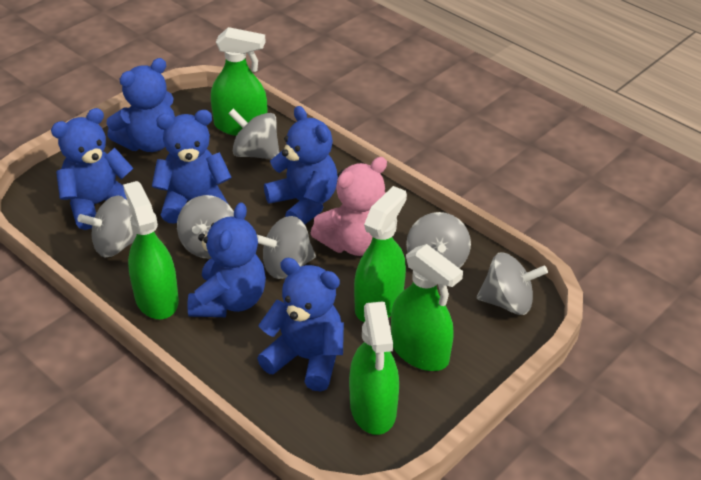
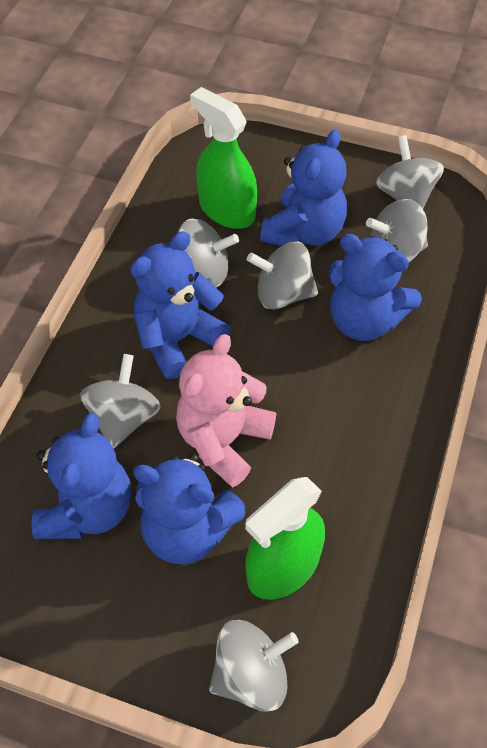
blue teddy bear: [51,108,133,230] [107,58,175,152] [152,110,232,224] [187,202,266,317] [257,258,344,392] [264,106,338,224] = 6 -> [32,413,131,539] [130,231,231,379] [133,454,246,564] [260,129,347,246] [329,234,422,341] = 5
green spray bottle: [123,181,179,319] [211,27,267,136] [349,302,399,435] [354,186,407,322] [391,244,463,371] = 5 -> [190,87,257,229] [246,477,325,600] = 2

